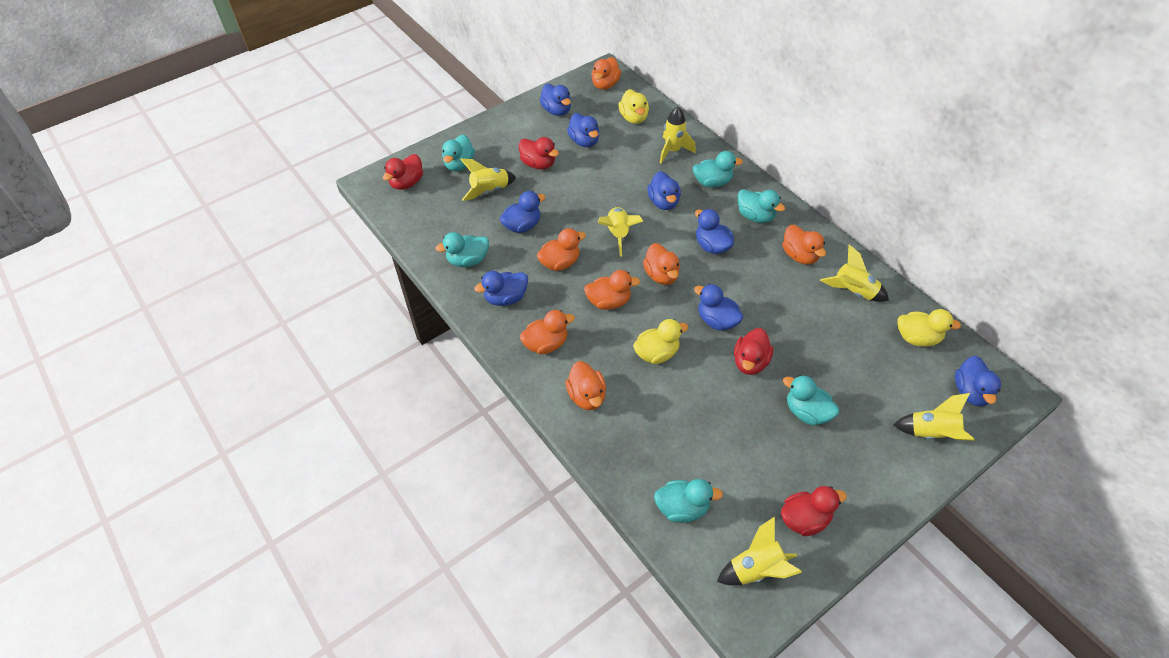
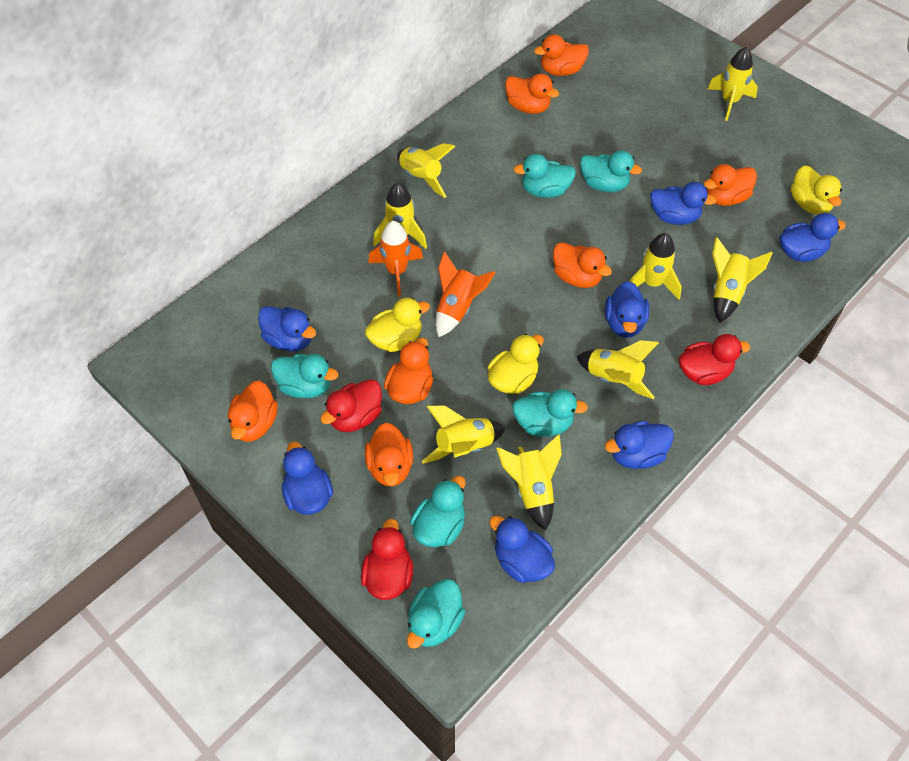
blue duck: [474,271,528,306] [500,191,546,233] [540,84,571,116] [567,113,599,147] [647,171,681,210] [694,284,743,331] [695,209,734,254] [955,356,1001,406] = 8 -> [258,306,316,351] [282,442,333,515] [489,516,555,583] [605,281,649,338] [605,421,674,469] [650,182,717,225] [779,213,846,262] = 7
orange rocket: none = 0 -> [368,221,423,297] [435,251,496,337] = 2
red duck: [383,154,423,190] [519,137,559,169] [734,328,773,375] [781,486,847,536] = 4 -> [320,379,382,432] [361,519,413,600] [679,334,750,385] = 3
yellow rocket: [460,158,516,201] [598,207,643,256] [660,106,696,163] [717,517,802,585] [820,244,889,302] [893,393,974,441] = 6 -> [373,183,427,249] [397,143,455,198] [422,406,505,464] [496,434,562,531] [577,340,659,399] [629,233,682,299] [707,47,758,121] [712,237,773,322] = 8

